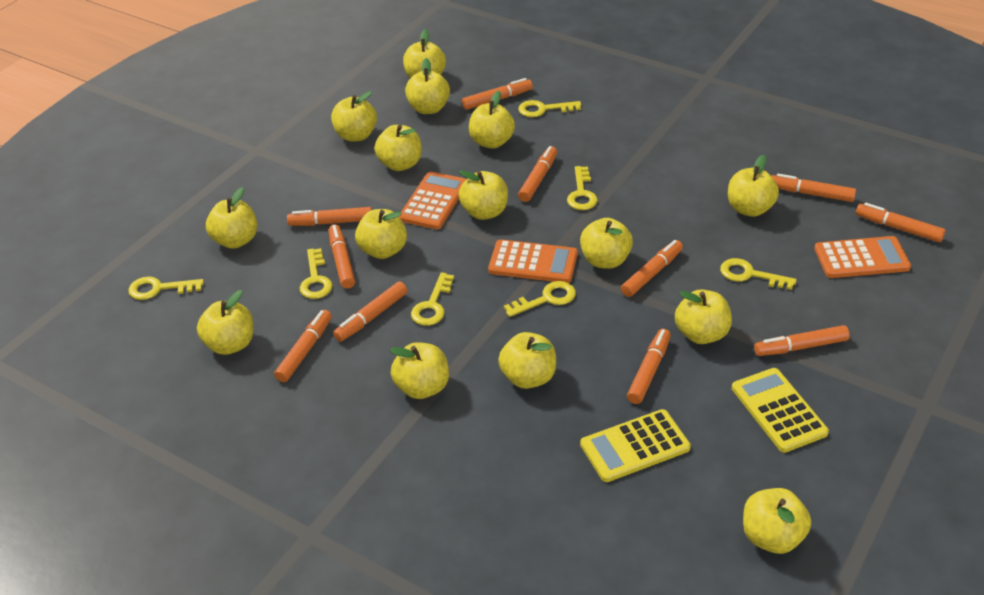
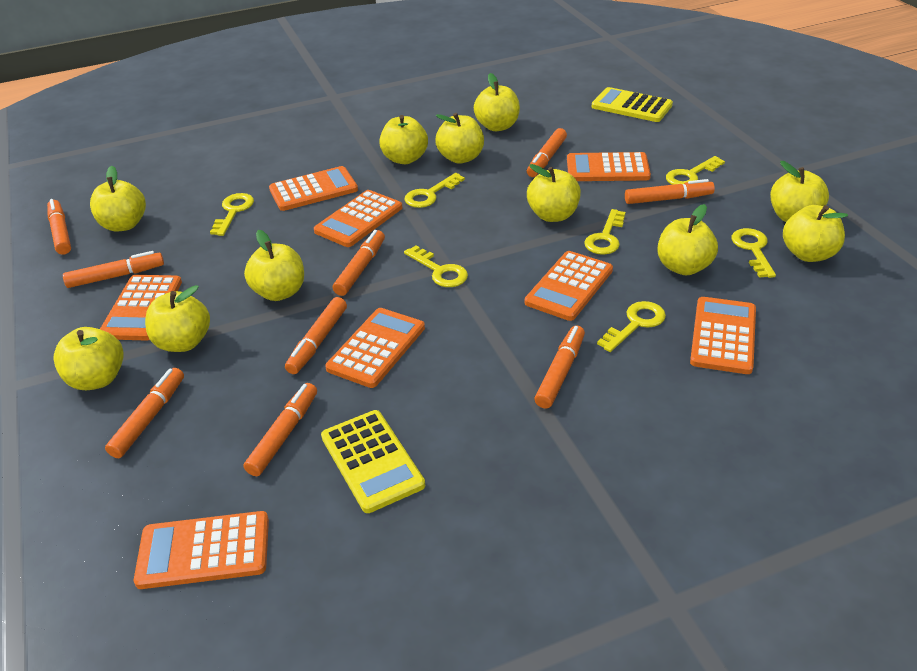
orange calculator: [399,171,466,229] [488,239,578,283] [814,236,911,278] = 3 -> [100,275,182,341] [134,511,269,589] [269,166,358,211] [314,190,403,247] [325,308,425,388] [525,251,613,321] [567,152,651,181] [690,297,756,374] = 8
orange marker: [274,310,332,382] [287,207,372,226] [329,224,355,289] [333,282,407,342] [462,78,533,110] [518,146,557,202] [621,240,683,297] [627,329,671,404] [754,325,850,356] [772,174,856,202] [856,203,945,242] = 11 -> [47,199,71,255] [63,251,164,288] [105,368,184,458] [244,383,317,476] [285,297,347,374] [333,230,385,296] [527,128,567,177] [534,326,585,409] [625,179,715,204] = 9
yellow apple: [197,290,253,355] [206,187,257,249] [331,91,377,142] [355,209,407,259] [375,125,422,171] [390,342,449,399] [403,29,446,78] [405,58,450,114] [459,170,508,220] [469,91,515,149] [498,332,556,389] [580,218,633,269] [675,289,732,344] [728,155,779,217] [743,488,811,554] = 15 -> [53,327,124,390] [90,166,146,232] [145,285,210,352] [244,230,304,301] [379,115,428,164] [435,113,484,164] [474,73,520,131] [527,164,581,222] [657,204,718,276] [770,161,829,222] [783,205,848,262] = 11

